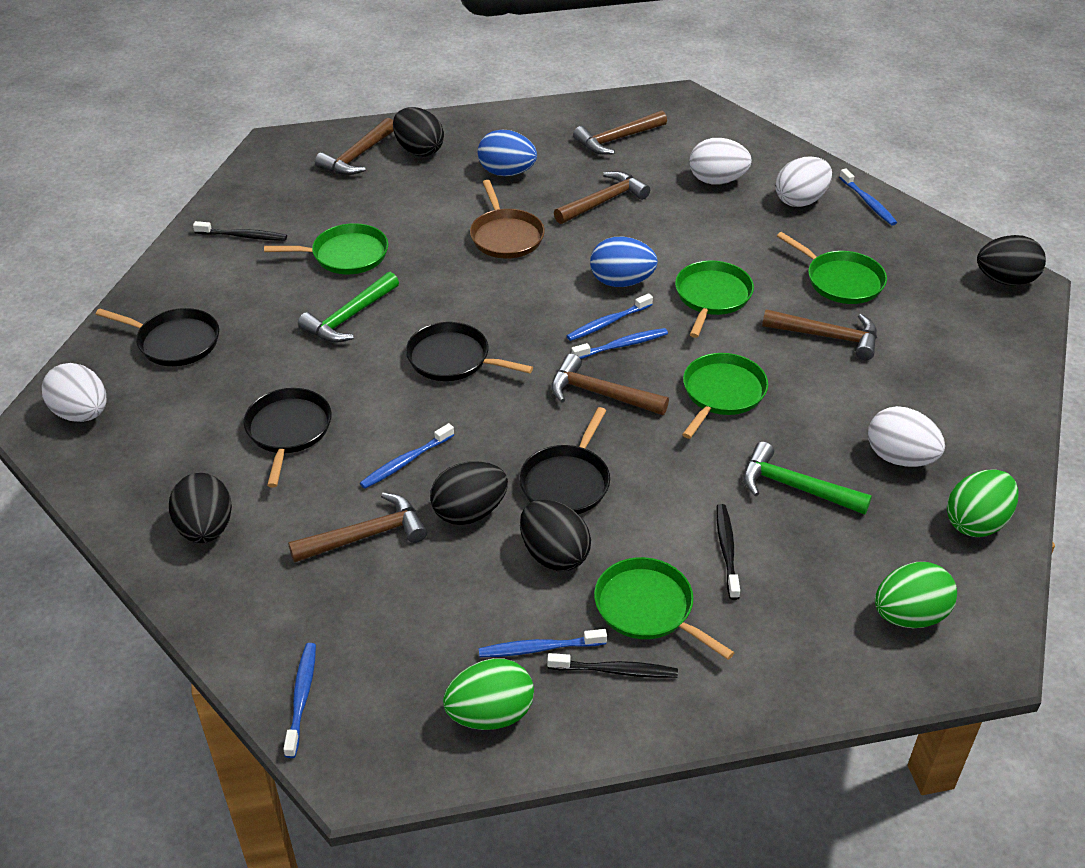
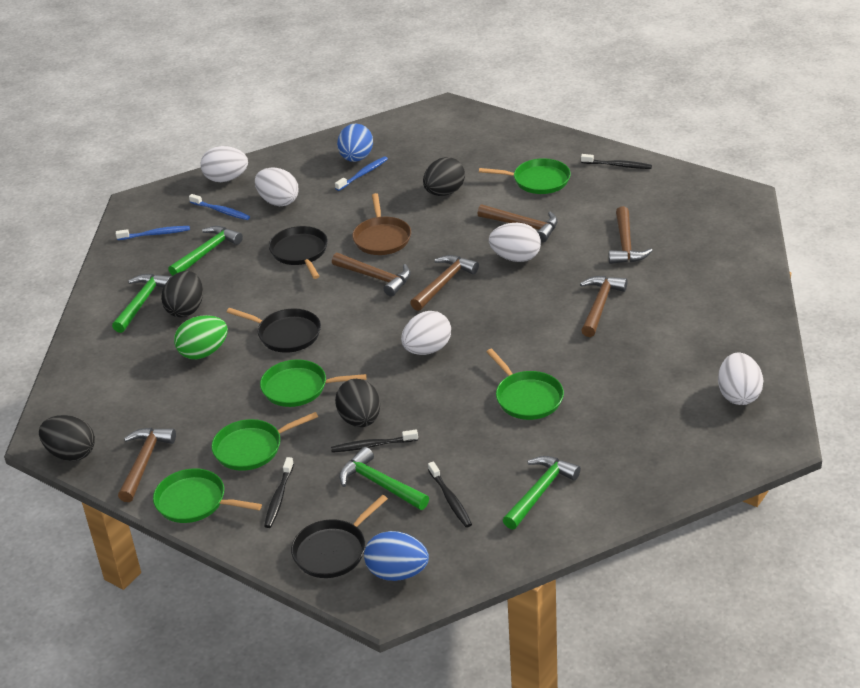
black egg: [169,473,232,543] [393,107,444,156] [430,461,508,525] [520,500,591,571] [977,235,1046,286] = 5 -> [39,415,95,461] [161,271,203,317] [335,379,380,427] [423,157,465,196] = 4
black pan: [96,308,219,366] [244,388,332,488] [406,322,533,381] [519,407,610,514] = 4 -> [227,308,321,353] [269,226,328,279] [291,495,388,578] = 3
black toothbrush: [193,221,287,241] [547,653,678,678] [716,504,740,600] = 3 -> [264,457,294,528] [331,430,418,453] [428,461,472,527] [581,154,652,169] = 4
blue toothbrush: [283,643,316,758] [360,423,454,489] [479,629,607,657] [567,293,653,341] [571,328,668,359] [839,168,897,226] = 6 -> [116,226,190,240] [189,194,250,220] [335,156,388,191] = 3
green egg: [443,658,534,730] [875,562,957,628] [947,470,1019,537] = 3 -> [174,315,228,359] = 1
green hammer: [298,272,399,343] [743,442,872,515] = 2 -> [112,274,172,333] [168,226,243,276] [339,447,429,510] [503,456,581,530] = 4
white egg: [42,363,107,422] [689,138,752,184] [776,156,832,207] [868,406,945,467] = 4 -> [200,146,248,182] [255,168,299,206] [401,311,451,355] [489,223,541,262] [718,352,763,405] = 5

